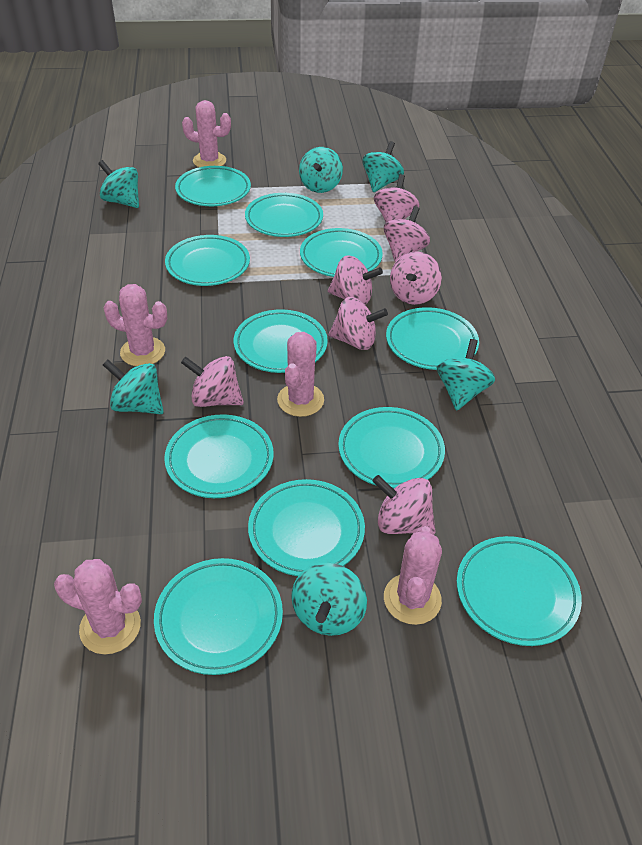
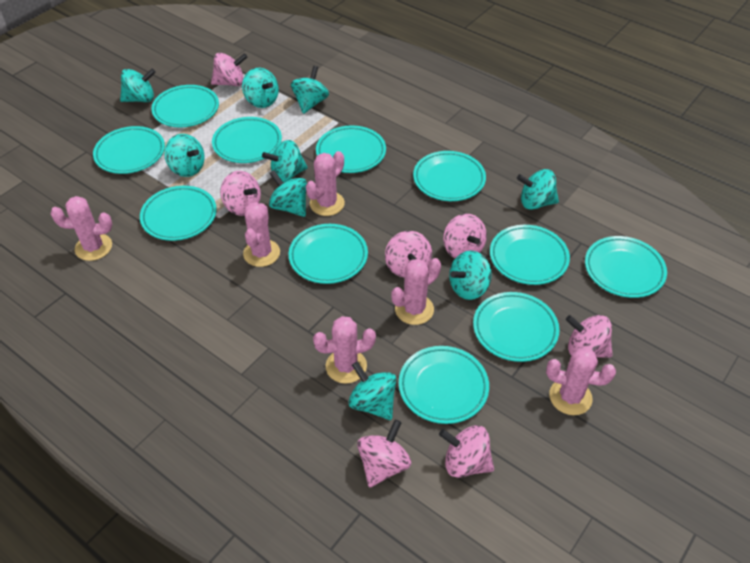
pink cactus: [54,559,142,654] [104,284,167,366] [182,100,231,167] [277,332,324,417] [384,526,442,625] = 5 -> [50,196,112,261] [243,202,280,267] [306,151,345,216] [313,316,376,384] [391,258,441,325] [546,348,616,415] = 6
turquoise spinning top: [98,160,139,208] [103,360,164,414] [291,563,367,636] [299,147,343,193] [363,141,404,192] [437,339,495,410] = 6 -> [120,69,156,102] [164,134,205,177] [242,68,279,108] [262,140,308,182] [269,170,307,217] [291,66,329,114] [348,361,396,420] [449,250,492,300] [517,169,559,210] = 9

